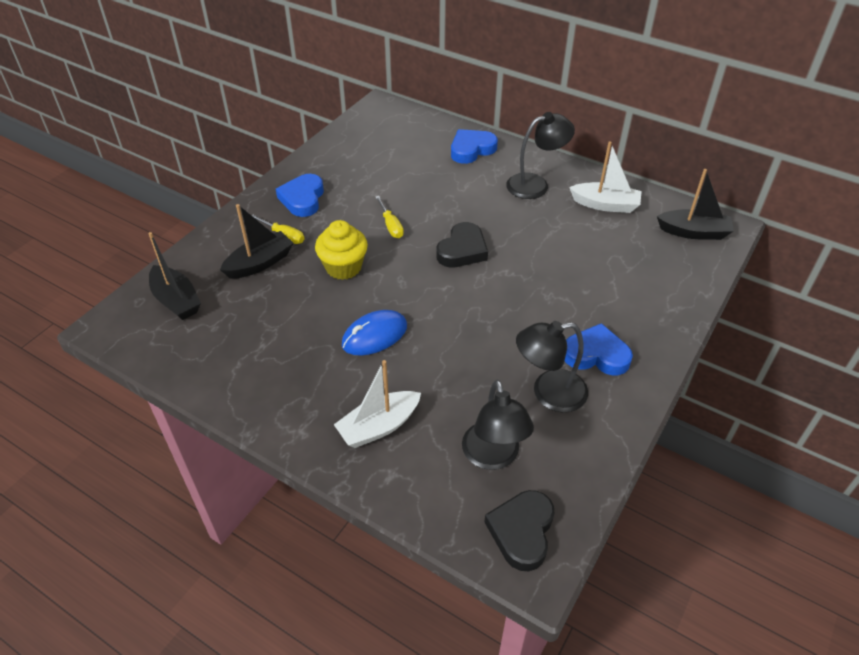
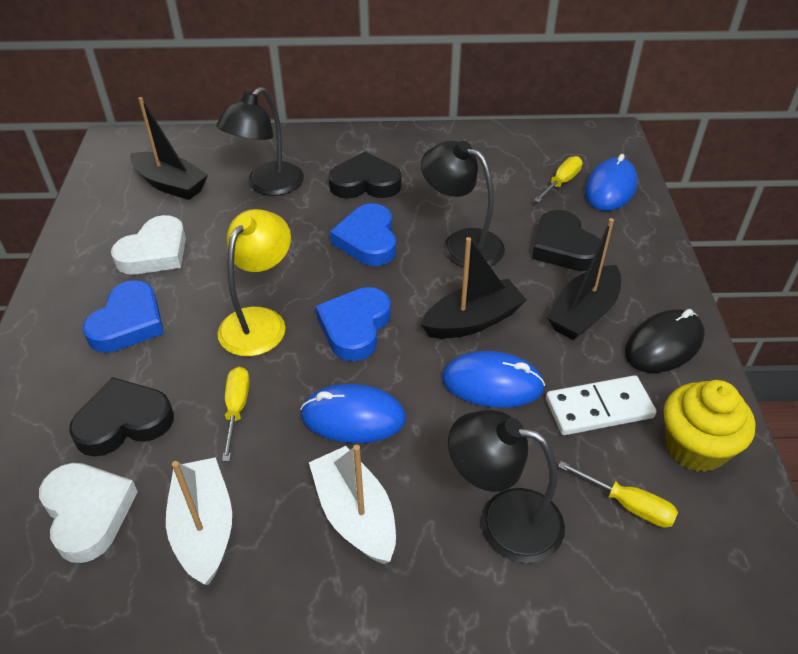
black heart: [436,222,488,268] [484,490,554,571] = 2 -> [69,377,174,457] [328,151,401,199] [532,210,601,271] = 3
black mouse: none = 0 -> [625,309,705,373] = 1
blue mouse: [342,310,407,356] = 1 -> [300,384,406,443] [442,351,545,408] [585,154,638,211] = 3
white domino: none = 0 -> [546,375,656,435] = 1
white heart: none = 0 -> [39,463,138,563] [111,215,186,275] = 2
yellow lamp: none = 0 -> [217,209,291,356] = 1
yellow screwdriver: [251,215,304,244] [375,196,404,238] = 2 -> [222,367,250,461] [534,156,583,203] [558,461,678,528] = 3

